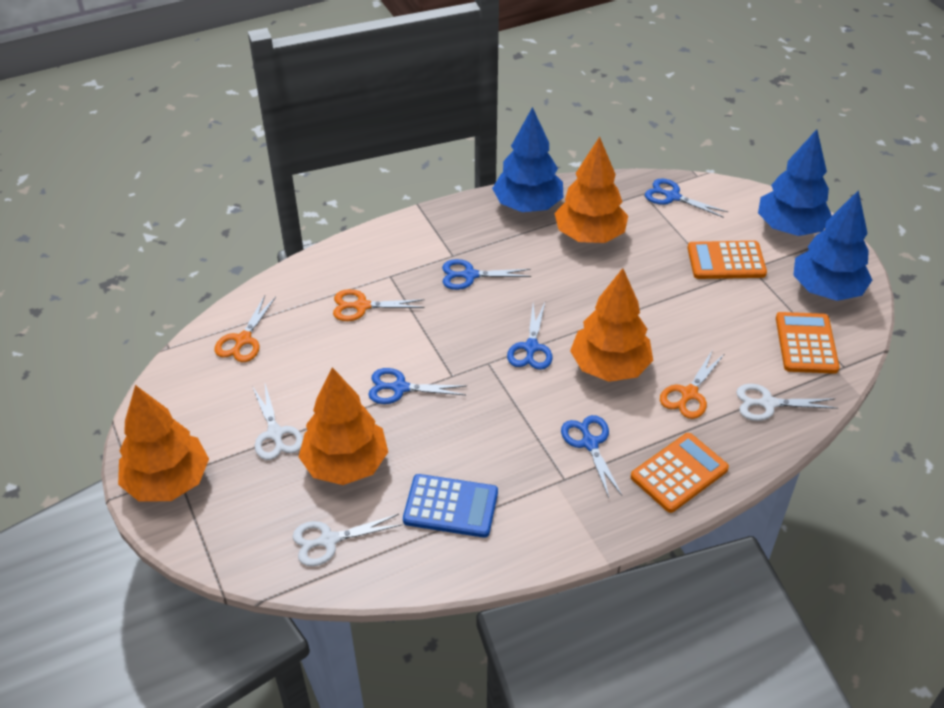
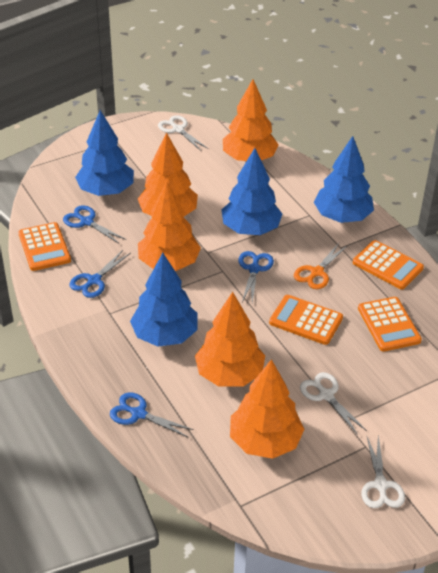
blue calculator: [403,474,498,538] = 1 -> none = 0
blue scissors: [368,368,467,404] [442,259,531,290] [507,303,553,370] [561,415,622,498] [645,178,728,218] = 5 -> [63,205,126,244] [69,250,131,298] [110,392,194,437] [239,251,274,303] = 4
blue tree: [492,107,563,212] [758,129,832,236] [793,190,872,301] = 3 -> [75,110,134,196] [130,253,198,347] [222,148,282,235] [314,136,374,223] = 4
orange calculator: [631,433,729,513] [687,241,767,279] [776,312,840,374] = 3 -> [18,222,71,271] [269,295,343,345] [353,240,424,289] [358,297,422,352] = 4
orange scissors: [214,296,276,362] [333,289,425,321] [660,350,724,419] = 3 -> [294,243,348,289] = 1
orange tree: [118,385,209,502] [299,367,388,485] [554,137,628,243] [570,268,653,382] = 4 -> [138,133,198,216] [138,182,201,271] [195,292,265,387] [223,79,279,162] [230,359,304,459] = 5

